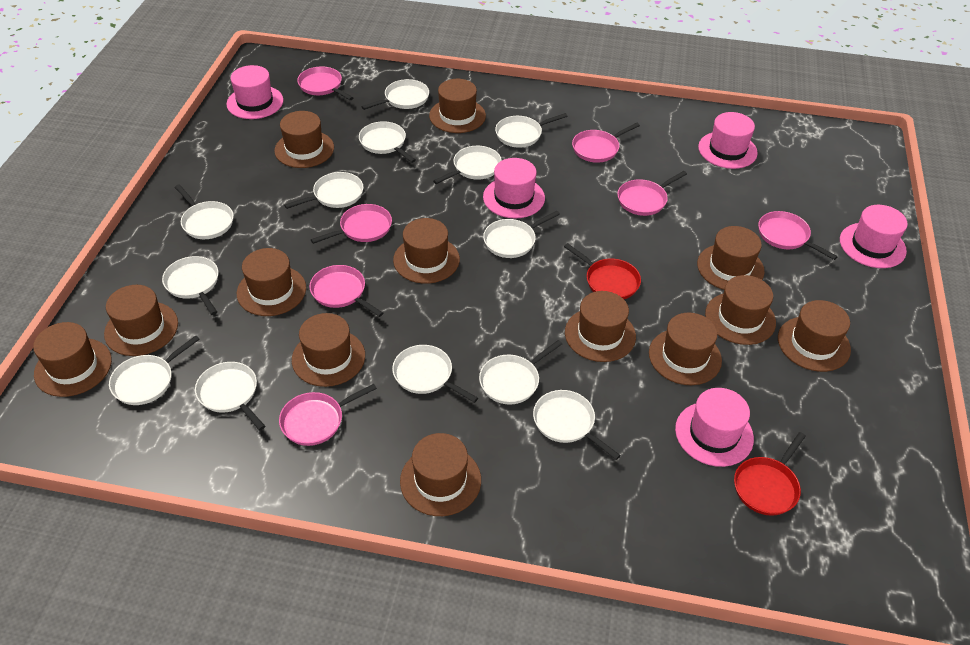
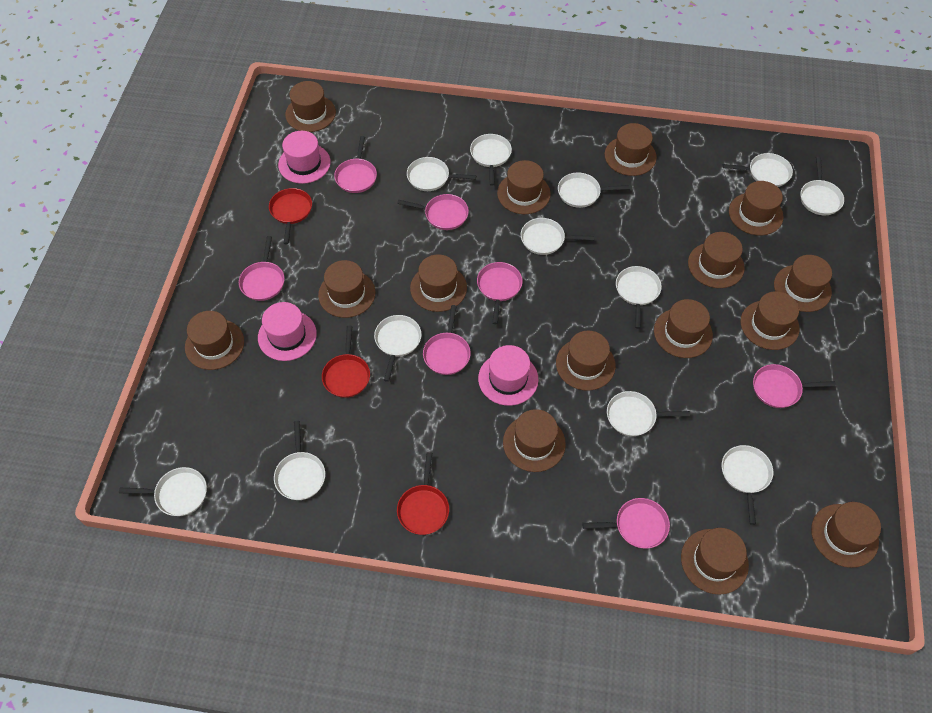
brown hat: [33,322,112,397] [104,285,178,356] [237,248,306,316] [274,111,334,168] [292,313,365,387] [393,218,460,284] [400,433,481,516] [429,79,486,133] [565,291,636,362] [649,313,722,385] [697,226,765,290] [705,275,776,345] [778,300,851,372] = 13 -> [185,311,244,370] [285,81,336,132] [318,260,375,318] [410,254,467,312] [497,160,551,214] [503,409,566,472] [556,331,616,391] [605,123,657,176] [654,299,713,358] [681,528,749,595] [688,232,745,288] [729,181,784,236] [741,291,800,350] [774,255,832,312] [811,502,881,568] = 15
pink hat: [226,65,284,119] [483,158,545,218] [675,388,754,467] [698,112,758,169] [840,205,908,268] = 5 -> [258,302,317,361] [278,131,331,184] [478,345,538,406] = 3
red pan: [564,243,641,299] [734,432,806,516] = 2 -> [269,188,312,244] [322,326,370,398] [397,452,449,535] = 3
white pan: [109,335,200,405] [162,256,219,315] [175,185,234,239] [195,362,265,430] [284,172,364,209] [359,121,416,163] [361,79,429,110] [392,345,478,403] [433,146,502,184] [479,340,562,405] [483,211,560,258] [495,113,568,148] [533,390,621,460] = 13 -> [119,467,207,516] [274,421,325,500] [374,315,422,382] [407,157,476,191] [470,134,512,186] [521,218,594,255] [558,172,629,208] [607,391,690,436] [616,266,662,329] [722,445,773,525] [723,153,793,187] [801,157,844,215] = 12

